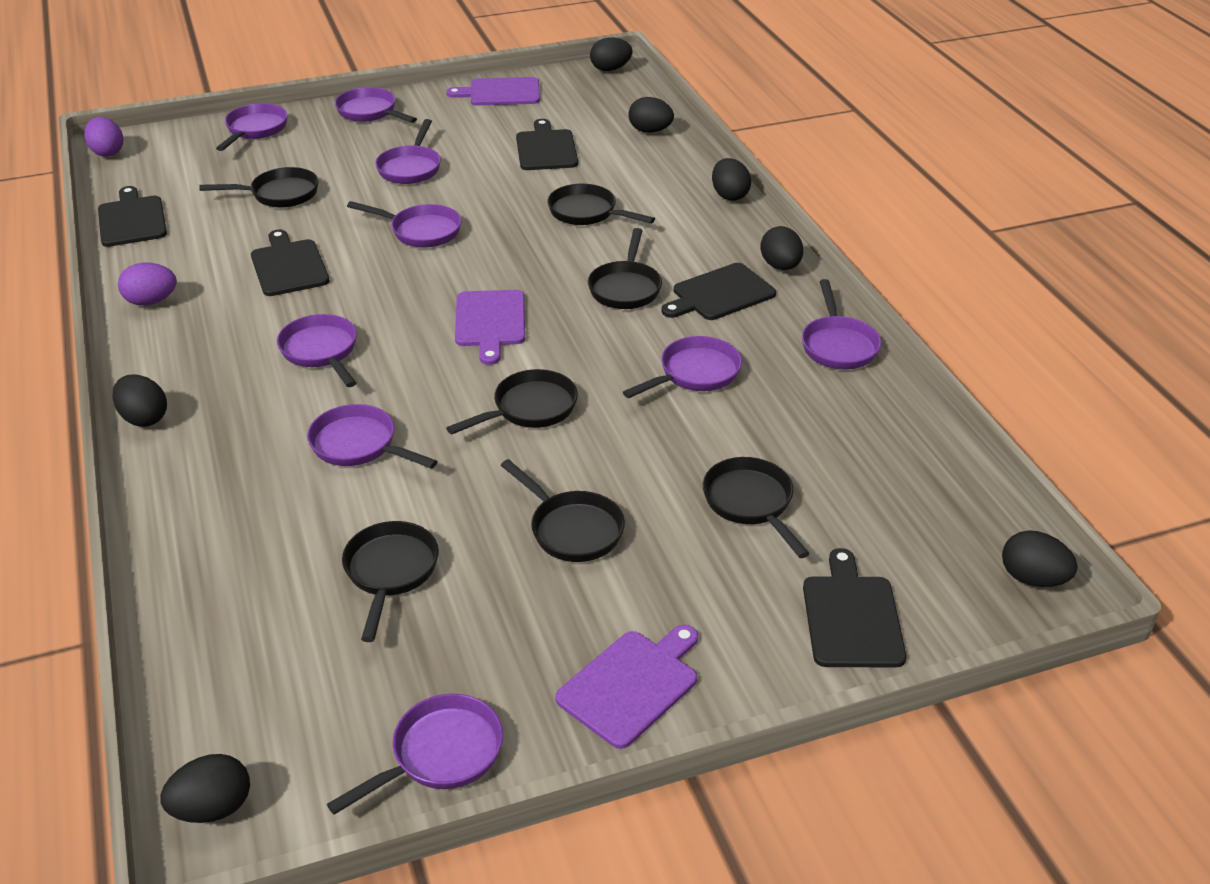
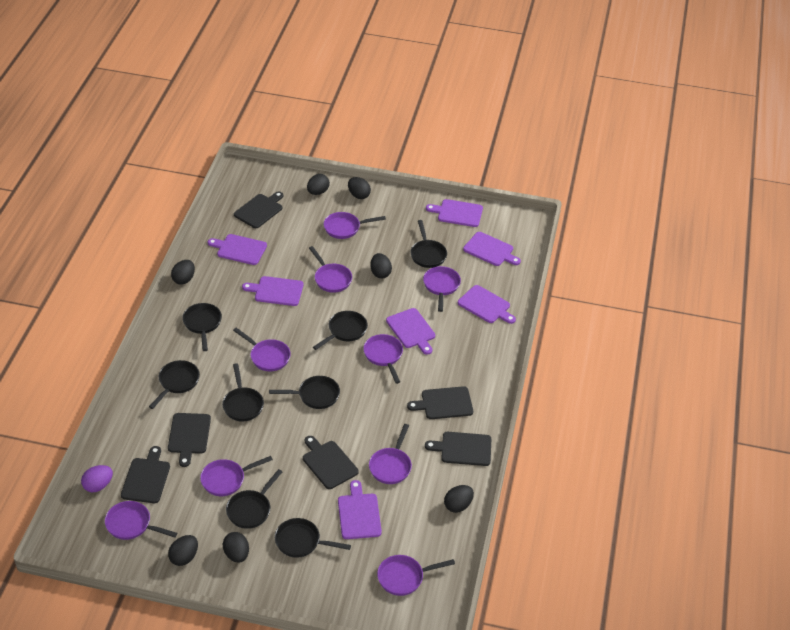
black cutting board: [98,186,167,247] [251,229,330,296] [516,119,578,170] [662,263,776,320] [803,548,906,667] = 5 -> [121,446,170,503] [168,413,211,467] [234,191,283,228] [303,436,359,489] [407,386,473,419] [425,432,491,466] = 6
black pan: [199,167,319,208] [342,521,439,642] [446,369,578,434] [501,459,625,562] [547,184,655,225] [588,228,662,309] [703,457,810,558] = 7 -> [149,360,200,409] [182,303,222,351] [222,363,264,422] [226,469,282,529] [269,376,340,409] [275,518,351,558] [313,311,368,350] [410,220,447,268] = 8
purple cutting board: [446,77,540,105] [455,290,525,365] [555,625,698,749] = 3 -> [208,234,267,265] [242,276,304,306] [338,480,382,539] [386,308,435,355] [426,199,483,227] [458,285,516,324] [463,232,521,266] = 7
purple egg: [84,117,123,157] [118,263,177,306] = 2 -> [81,465,113,492] = 1

